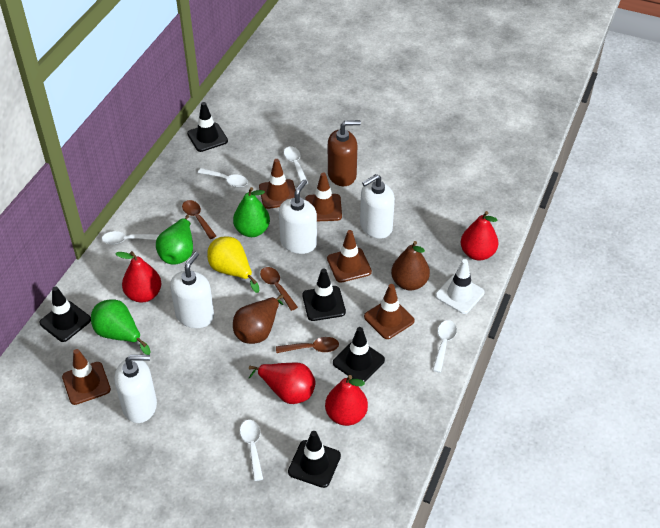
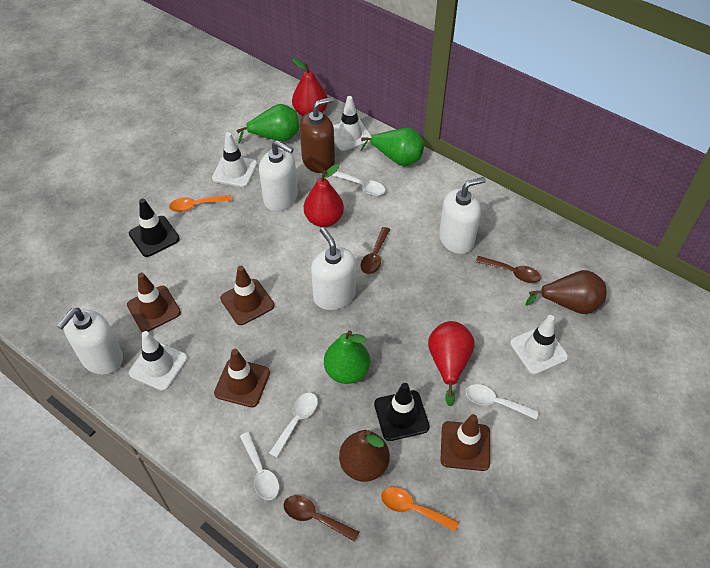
black traffic cone: [39,286,91,342] [187,102,228,152] [288,431,341,488] [302,269,346,321] [333,327,385,382] = 5 -> [129,198,180,257] [374,383,430,441] = 2
brown traffic cone: [62,349,111,405] [259,159,295,209] [305,173,342,221] [327,230,372,283] [364,284,415,339] = 5 -> [127,273,181,332] [214,349,270,407] [220,266,275,325] [440,414,490,471] = 4
orange spoon: none = 0 -> [169,195,232,212] [381,487,459,531] = 2
red pear: [115,251,161,303] [249,362,316,404] [325,375,368,426] [461,211,498,261] = 4 -> [292,58,328,116] [304,164,344,227] [428,321,475,406] = 3
white spoon: [102,231,160,245] [198,168,248,187] [240,420,263,481] [284,146,308,185] [432,320,457,373] = 5 -> [240,432,279,500] [269,393,318,458] [332,171,385,196] [466,384,539,420] = 4
white traffic cone: [435,259,485,314] = 1 -> [129,331,188,391] [212,132,257,187] [333,96,372,151] [510,315,568,375] = 4
yellow pear: [207,236,259,293] = 1 -> none = 0

